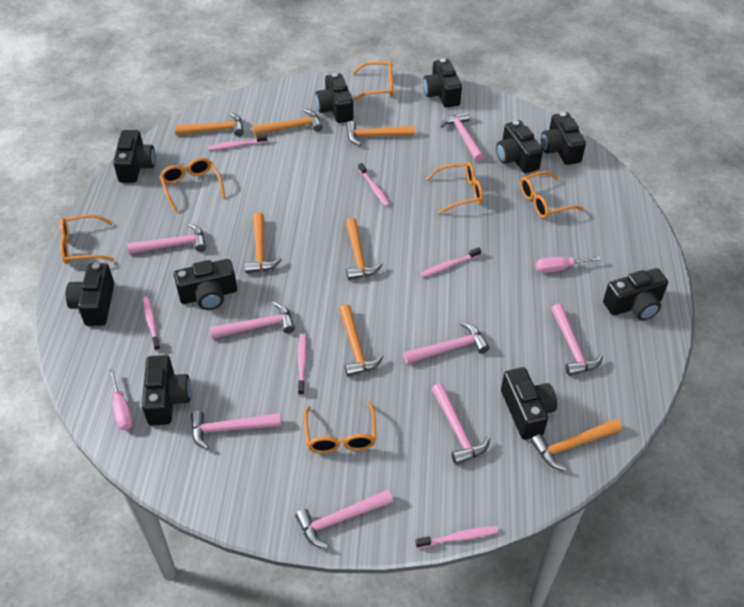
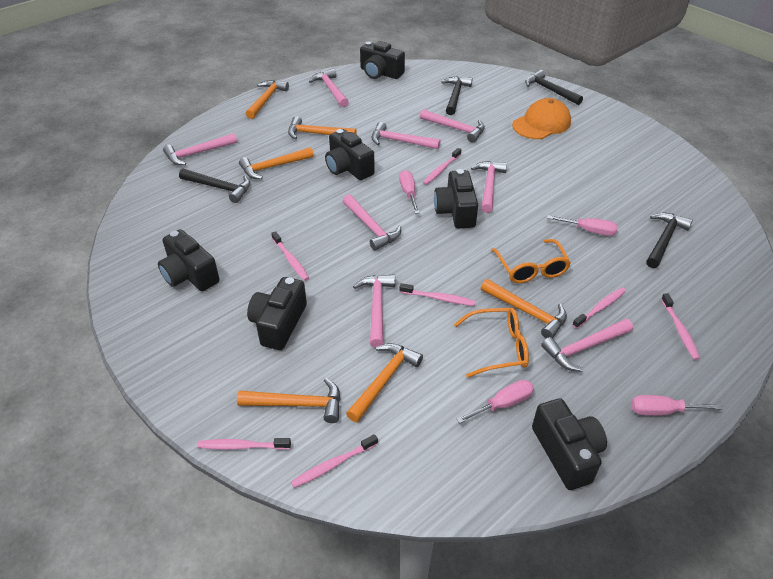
black camera: [66,263,114,326] [113,130,156,183] [142,355,191,426] [174,259,237,310] [315,73,354,123] [423,58,462,108] [496,120,543,173] [501,367,557,440] [541,112,586,165] [603,268,668,321] = 10 -> [158,229,220,291] [247,277,307,350] [325,129,375,180] [360,41,405,79] [434,169,478,228] [532,398,607,490] = 6
black hammer: none = 0 -> [179,169,250,203] [442,76,473,115] [525,70,583,105] [646,213,693,268] = 4
orange cap: none = 0 -> [512,98,571,139] = 1
orange glasses: [60,214,114,264] [160,158,225,212] [304,402,376,453] [352,61,393,101] [426,162,483,214] [520,171,584,218] = 6 -> [454,307,529,378] [491,239,571,283] = 2
orange hammer: [175,113,244,136] [244,212,282,273] [253,109,323,135] [339,304,384,376] [346,121,415,146] [346,218,383,280] [531,419,622,471] = 7 -> [237,378,340,423] [239,147,314,179] [246,80,289,119] [288,116,357,139] [346,343,423,422] [481,279,567,338] = 6
pink screwdriver: [108,369,133,430] [536,256,601,273] = 2 -> [399,170,420,214] [457,380,534,423] [547,215,618,236] [631,395,723,416] = 4
pink toothbrush: [143,296,161,351] [208,134,267,150] [298,334,307,396] [358,163,390,207] [415,526,499,548] [421,247,481,277] = 6 -> [197,438,291,450] [271,231,309,281] [291,434,378,488] [399,283,476,306] [423,148,461,185] [572,287,626,329] [661,293,700,360] = 7

